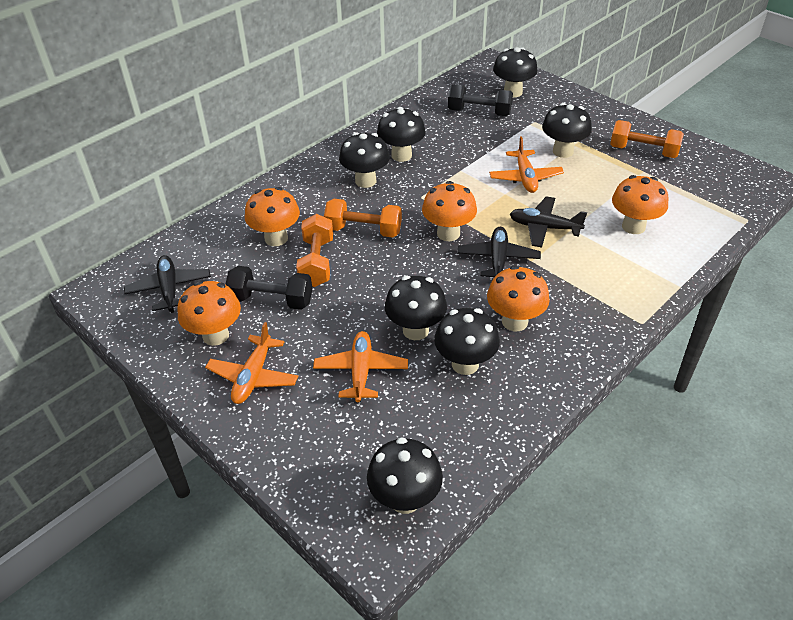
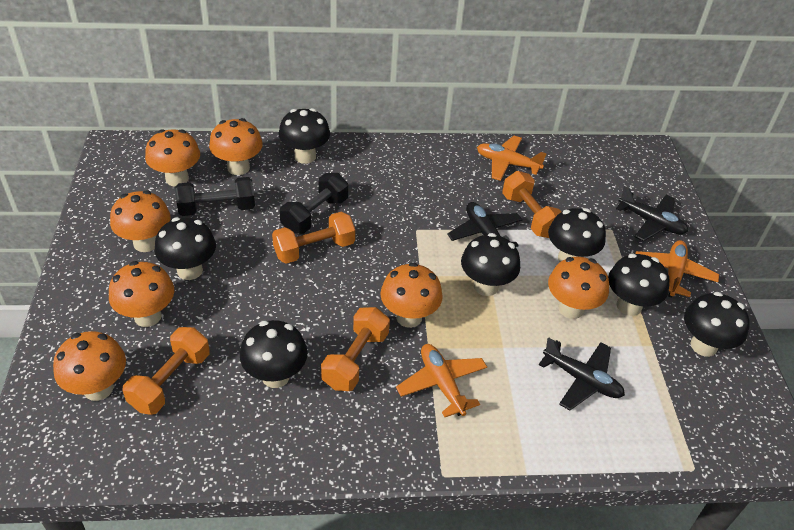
orange dumbbell: [296,214,333,287] [324,199,402,238] [610,120,684,158] = 3 -> [123,327,210,415] [272,212,355,264] [321,307,390,391] [502,171,561,238] = 4
orange mushroom: [177,281,241,346] [245,187,300,246] [422,181,477,241] [487,266,550,332] [612,175,669,234] = 5 -> [53,331,126,401] [109,261,174,327] [110,190,171,252] [145,129,200,186] [209,118,263,175] [380,262,443,328] [548,257,609,319] = 7

